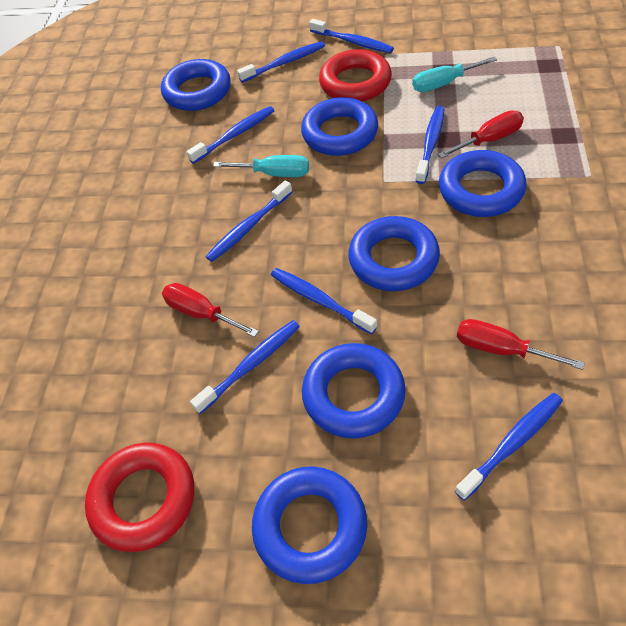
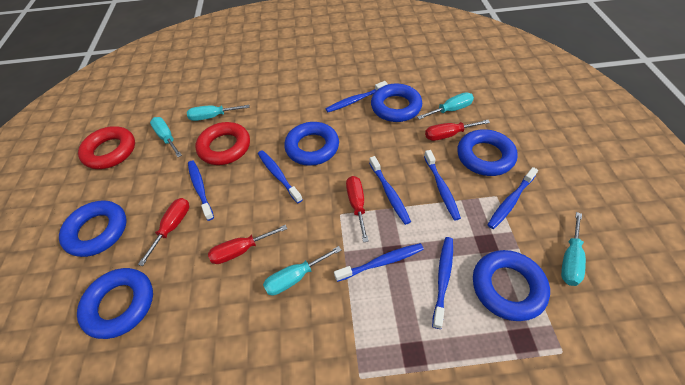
red screwdriver: [162,283,259,337] [438,110,524,158] [457,319,585,370] = 3 -> [138,198,189,266] [208,225,287,264] [346,176,369,242] [425,120,490,141] = 4
turquoise screwdriver: [213,155,309,177] [412,56,497,92] = 2 -> [150,117,182,157] [187,105,249,121] [263,246,341,295] [417,92,474,120] [561,212,586,286] = 5

